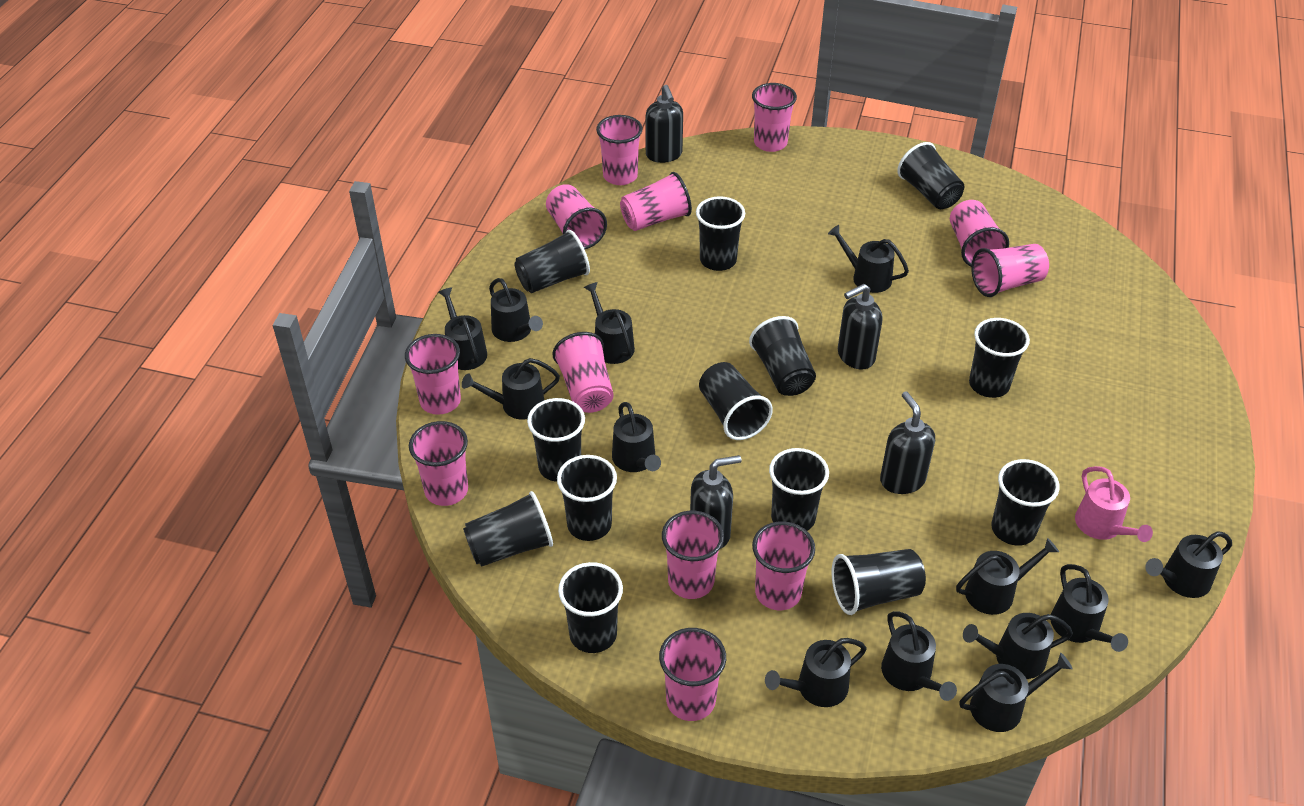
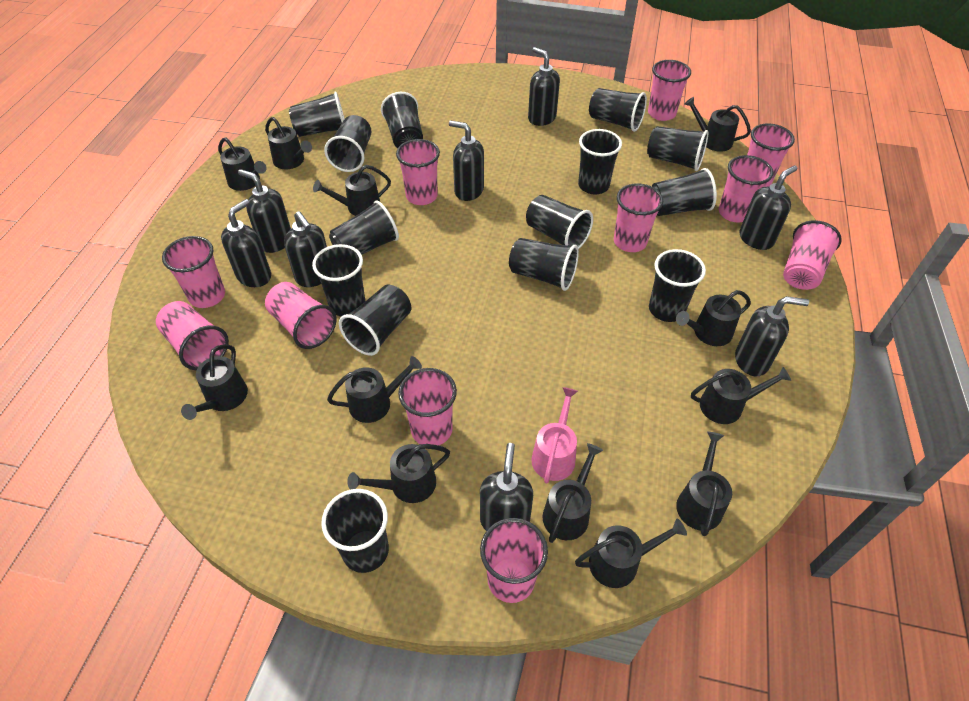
black cup: [463,491,553,567] [514,230,590,293] [527,398,585,482] [557,455,617,541] [558,562,623,653] [696,196,745,271] [699,362,773,440] [749,316,816,396] [769,448,829,531] [832,549,926,615] [897,142,964,209] [969,318,1030,398] [992,459,1060,546] = 13 -> [289,91,344,137] [312,244,365,317] [321,489,389,573] [324,115,372,172] [329,201,399,255] [339,285,411,356] [381,92,423,148] [509,238,579,291] [526,195,593,249] [578,129,622,194] [589,88,647,132] [647,126,708,171] [649,249,706,322] [652,168,717,216] = 14
black soap dispenser: [645,85,683,163] [690,455,741,549] [838,284,882,370] [880,391,935,494] = 4 -> [221,199,271,287] [238,169,291,253] [284,211,327,287] [449,120,484,201] [480,443,533,531] [528,47,560,126] [735,296,809,376] [740,165,797,250] = 8
black watering can: [438,287,487,370] [462,358,560,420] [489,278,543,342] [584,282,635,364] [612,402,661,472] [765,638,867,707] [828,225,909,293] [881,611,957,701] [956,538,1059,615] [960,653,1073,732] [963,613,1073,679] [1051,564,1128,652] [1145,531,1232,598] = 13 -> [181,344,248,420] [218,137,267,191] [265,117,312,169] [313,165,391,216] [327,356,422,423] [347,444,450,503] [542,443,603,543] [575,518,687,588] [676,290,751,346] [676,431,732,536] [684,97,751,152] [691,367,791,424] = 12
pink cup: [405,334,461,415] [409,421,468,506] [546,184,607,249] [553,332,613,413] [596,115,643,185] [620,172,692,231] [659,628,726,721] [662,511,724,599] [752,83,797,152] [752,521,815,610] [950,200,1009,266] [971,244,1049,297] = 12 -> [156,301,229,370] [162,236,225,308] [265,282,337,349] [396,139,440,205] [398,368,457,445] [480,518,548,603] [614,183,663,252] [648,60,691,121] [719,155,774,222] [747,123,795,187] [783,220,842,290] = 11

